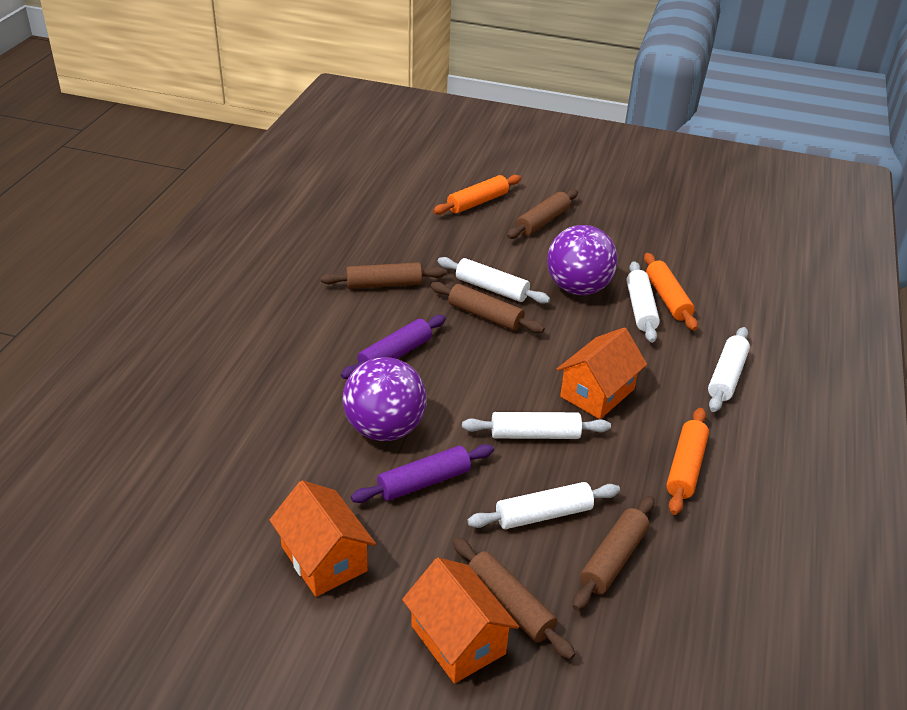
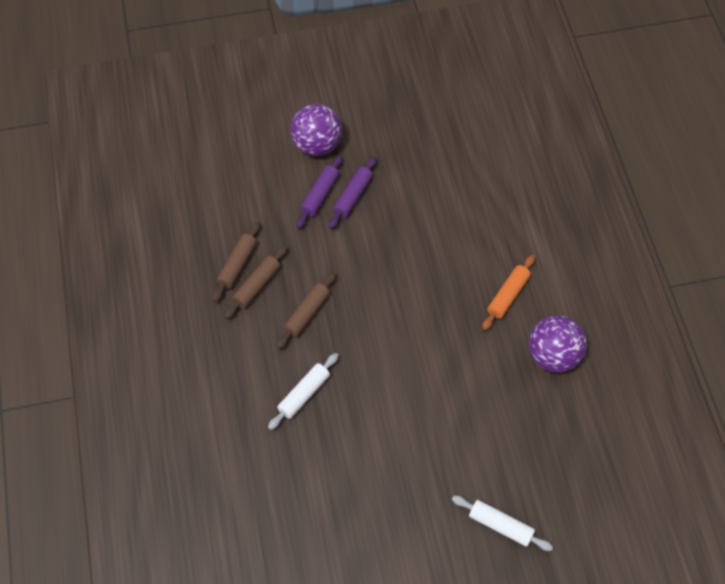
brown rolling pin: [321,262,447,289] [430,282,545,333] [453,538,575,660] [507,189,578,239] [573,496,654,610] = 5 -> [213,222,260,302] [224,246,288,319] [277,272,336,349] = 3
orange house: [270,480,376,597] [402,558,519,683] [556,327,647,419] = 3 -> none = 0
orange rolling pin: [433,175,521,215] [644,253,698,331] [666,408,709,515] = 3 -> [482,255,535,330] = 1
white rolling pin: [437,257,550,304] [462,412,611,439] [467,482,620,529] [627,261,660,343] [708,327,750,412] = 5 -> [268,353,339,430] [452,495,553,551] = 2

